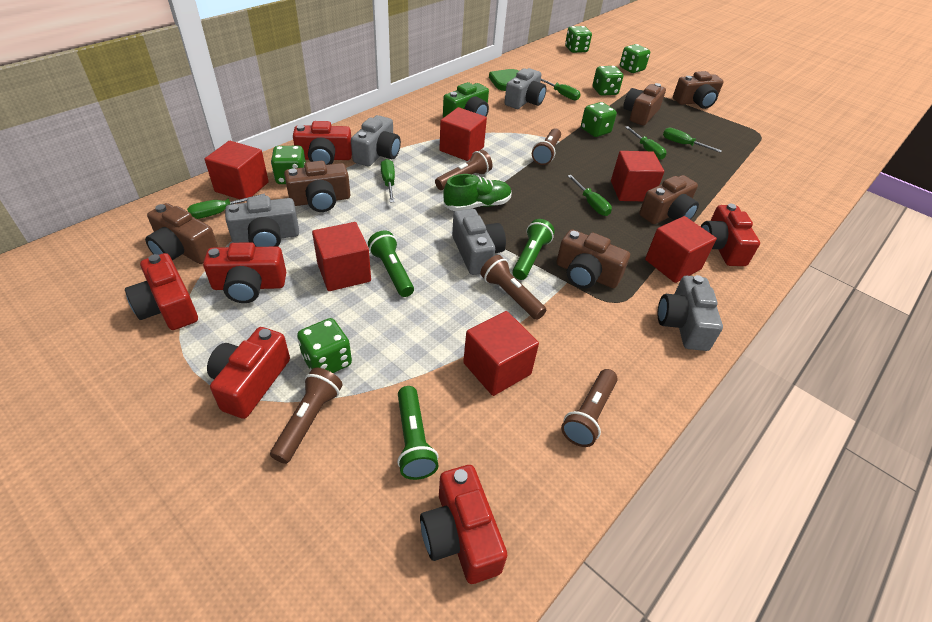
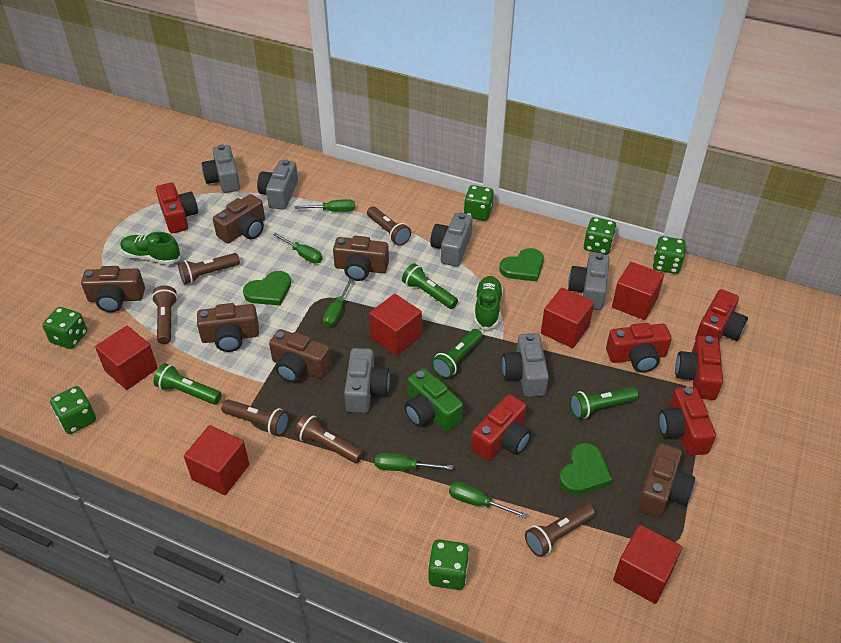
brown flashlight: [270,368,342,464] [435,150,492,190] [480,255,546,320] [532,128,561,165] [561,369,618,447] = 5 -> [152,285,178,344] [178,253,240,284] [221,399,289,437] [294,413,364,463] [367,206,411,246] [525,503,595,557] = 6
green flashlight: [368,230,414,297] [397,386,439,480] [512,219,555,280] = 3 -> [153,363,221,405] [402,263,458,309] [432,329,483,378] [570,387,638,419] = 4
green heart: [489,69,519,91] = 1 -> [243,271,291,306] [499,248,544,282] [559,443,613,495] = 3
green screwdriver: [187,193,266,219] [381,159,395,202] [541,78,581,101] [568,175,612,216] [625,126,666,160] [663,128,722,153] = 6 -> [273,233,323,264] [295,199,355,212] [323,279,354,327] [375,453,453,471] [449,482,527,518] = 5
green shoe: [443,174,512,211] = 1 -> [120,232,180,265] [474,276,503,330] = 2
grey camera: [225,196,299,247] [351,115,401,166] [452,209,506,275] [504,68,546,109] [658,275,723,351] = 5 -> [202,144,240,193] [257,160,298,210] [344,348,390,413] [430,213,473,267] [502,333,549,397] [568,253,610,310] = 6

